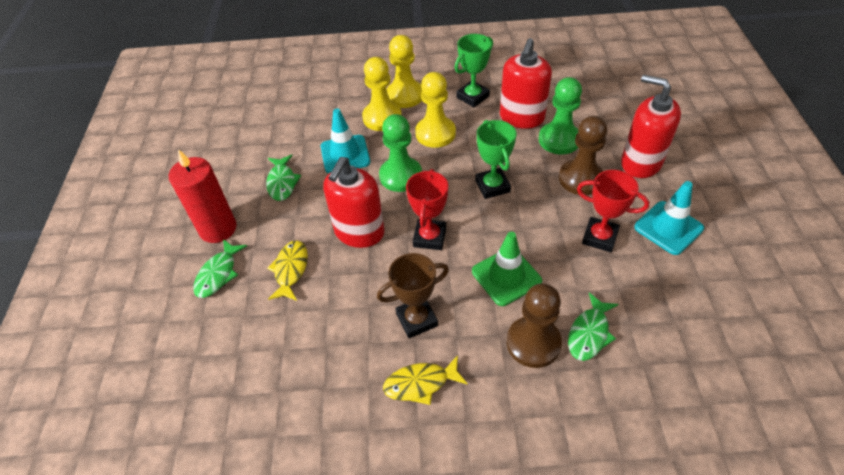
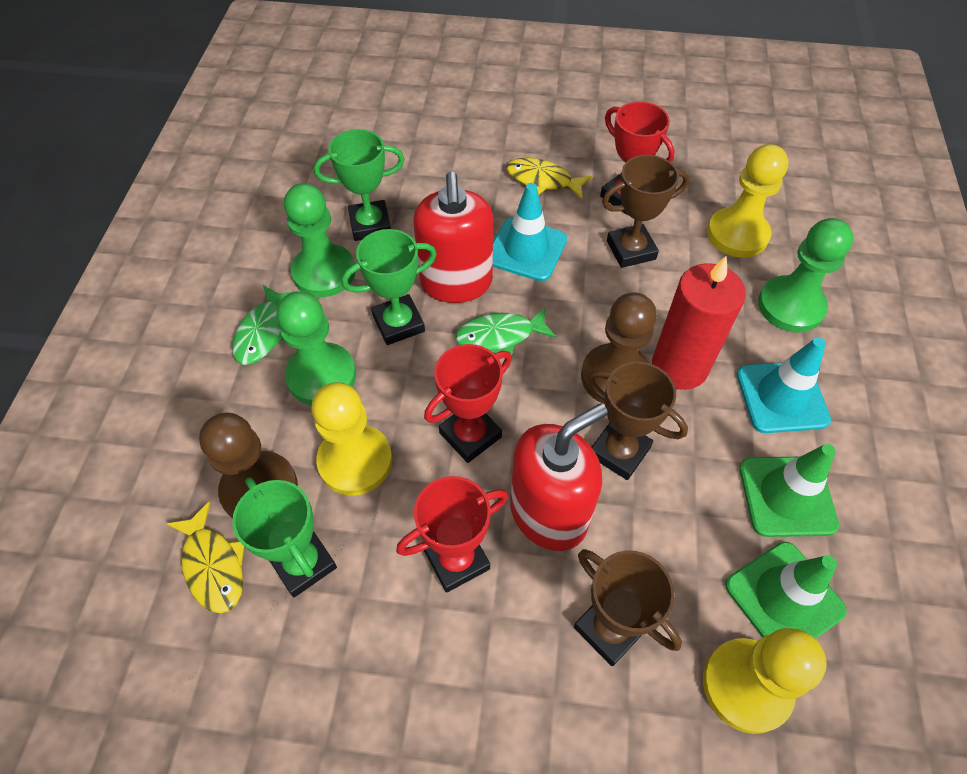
brown trophy: [377,253,449,338] = 1 -> [574,549,682,666] [587,361,688,480] [602,155,689,268] = 3
green fish: [193,239,247,298] [266,154,301,201] [568,293,618,361] = 3 -> [232,285,297,365] [456,306,556,357] = 2
green pawn: [379,114,422,192] [539,77,582,154] = 2 -> [277,291,356,405] [284,183,355,297] [758,218,853,333] = 3
green traffic cone: [472,232,542,306] = 1 -> [725,542,847,639] [739,444,839,537] = 2
green trophy: [454,34,493,107] [475,120,517,199] = 2 -> [232,477,337,597] [314,129,405,241] [342,229,437,345] = 3
red soap dispenser: [323,157,384,248] [500,38,552,129] [621,75,681,178] = 3 -> [413,172,493,303] [510,403,608,551] = 2
red trophy: [406,169,448,250] [577,170,649,252] = 2 -> [396,476,508,593] [424,344,512,463] [600,101,675,215] = 3

